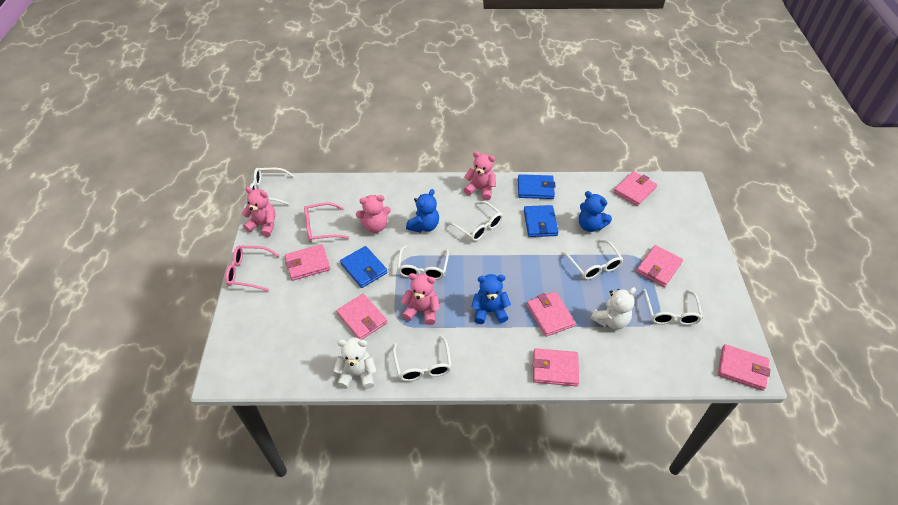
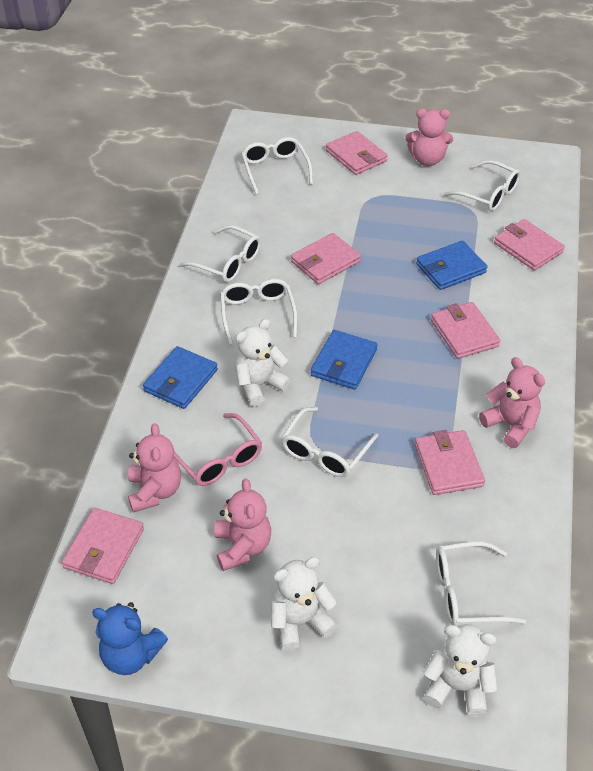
blue teddy bear: [406,189,439,233] [471,274,511,324] [579,191,612,232] = 3 -> [92,602,168,675] = 1
pink glasses: [225,245,280,291] [304,202,349,242] = 2 -> [174,413,262,486] = 1
pink wallet: [285,244,330,281] [336,294,387,340] [527,292,576,337] [533,348,579,386] [614,171,657,206] [636,245,683,287] [718,344,771,391] = 7 -> [62,508,144,584] [291,233,361,284] [326,131,387,175] [415,430,485,495] [431,302,500,359] [494,219,565,271] = 6
white teddy bear: [333,337,377,389] [591,287,636,329] = 2 -> [235,319,292,407] [271,557,338,652] [423,624,497,717] = 3

